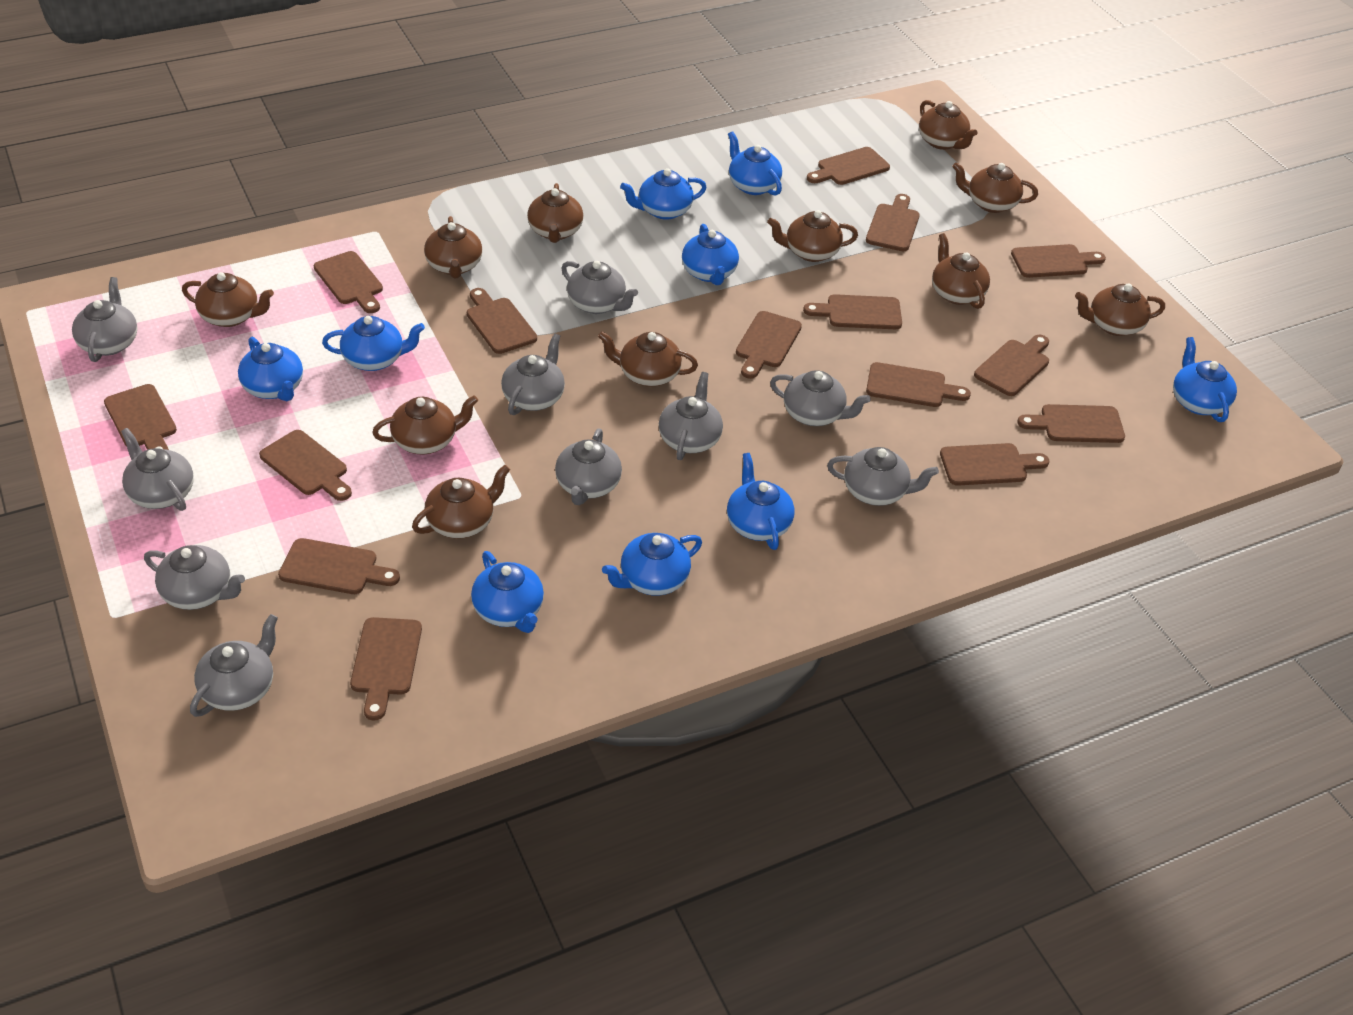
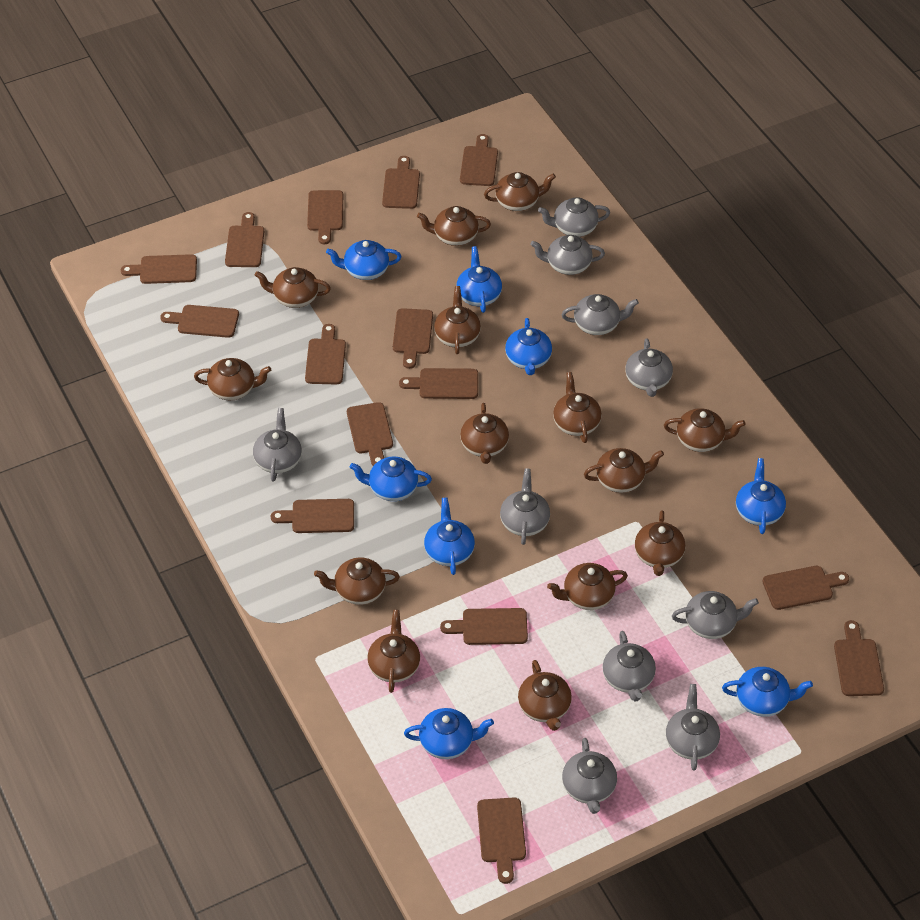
blue teapot: [238,337,303,401] [322,316,425,371] [471,551,544,633] [602,533,702,596] [620,168,707,220] [682,224,739,285] [727,453,795,550] [728,131,782,196] [1173,337,1237,422] = 9 -> [326,240,401,280] [350,457,432,501] [404,708,494,759] [424,497,475,575] [456,246,502,313] [505,318,552,375] [722,667,813,717] [736,458,786,534] = 8
brown teapot: [182,272,274,327] [372,395,478,454] [412,465,510,539] [424,216,482,278] [527,183,584,243] [598,331,698,387] [767,210,858,262] [919,100,977,150] [932,233,990,309] [952,162,1038,213] [1075,283,1165,336] = 11 -> [194,358,271,400] [255,267,331,308] [314,557,400,605] [367,610,420,693] [417,206,491,246] [434,286,481,354] [460,403,509,464] [484,172,556,211] [518,660,572,731] [547,563,628,610] [553,372,601,443] [584,448,664,493] [635,510,685,576] [664,408,745,452] = 14

